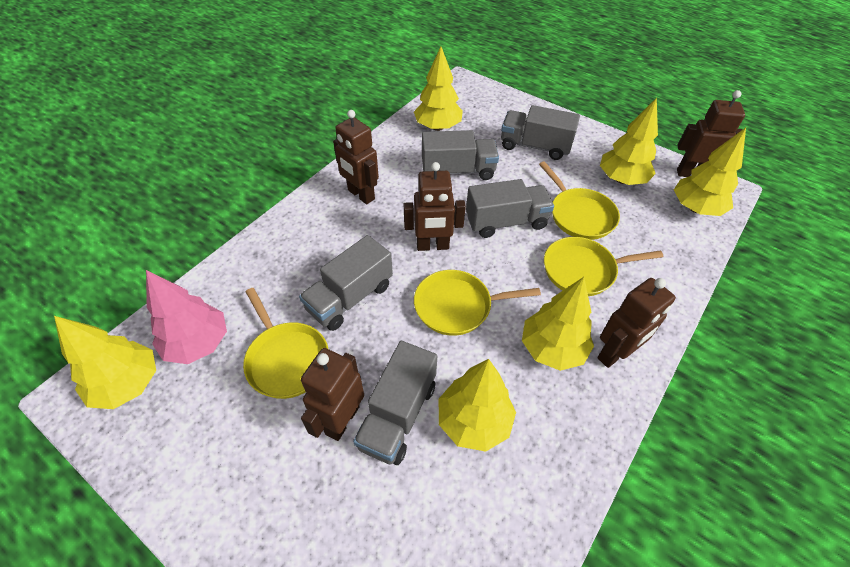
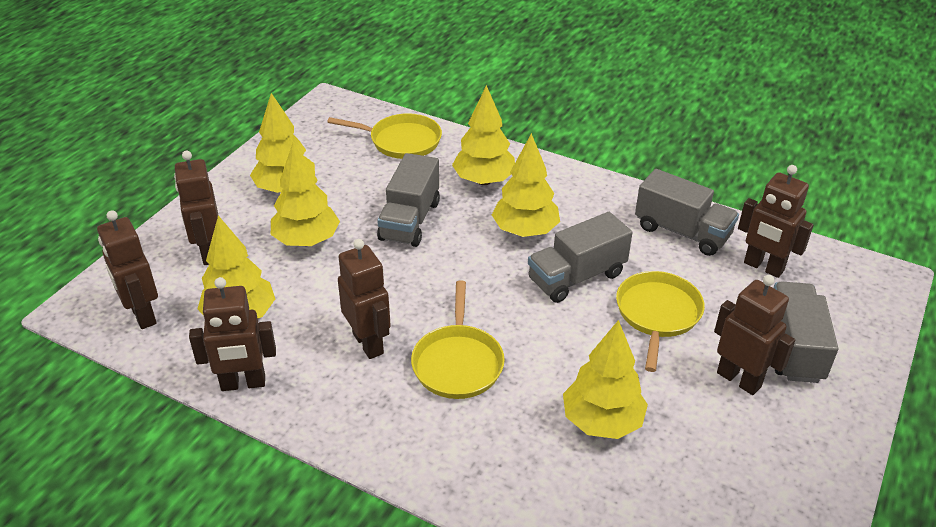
brown robot: [301,348,364,441] [333,110,379,204] [404,162,466,251] [597,278,676,368] [677,90,745,177] = 5 -> [97,210,158,329] [174,151,219,265] [189,277,276,391] [338,239,391,359] [714,275,795,395] [738,165,813,278] = 6
grey truck: [299,235,393,331] [353,341,437,465] [422,130,499,180] [466,179,554,238] [501,105,580,160] = 5 -> [377,153,440,247] [528,212,633,303] [635,169,739,256] [774,281,838,383] = 4
pink tree: [146,270,227,364] = 1 -> none = 0
yellow pan: [243,288,328,399] [414,270,541,336] [539,161,620,240] [544,237,663,296] = 4 -> [328,113,442,159] [411,280,505,399] [616,271,705,372] = 3

